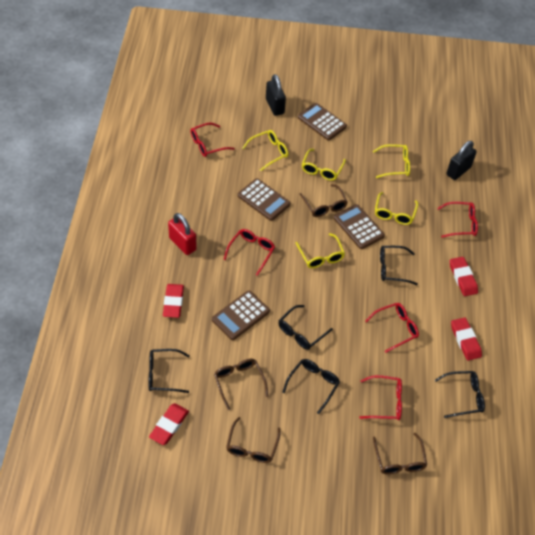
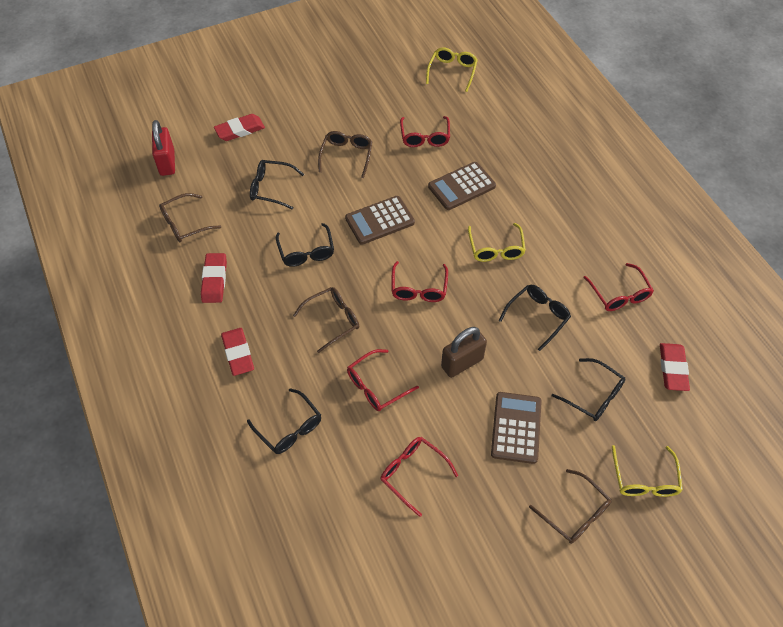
black padlock: [266,74,286,116] [447,141,477,180] = 2 -> none = 0
brown calculator: [212,291,270,340] [238,179,290,221] [298,103,347,140] [334,204,385,249] = 4 -> [345,196,415,245] [428,162,496,210] [491,392,542,464] = 3
brown padlock: none = 0 -> [441,327,487,378] = 1
yellow glasses: [242,130,288,171] [296,233,345,268] [302,149,346,181] [373,144,410,178] [375,192,418,225] = 5 -> [426,47,478,92] [468,223,526,262] [612,445,683,497] = 3

